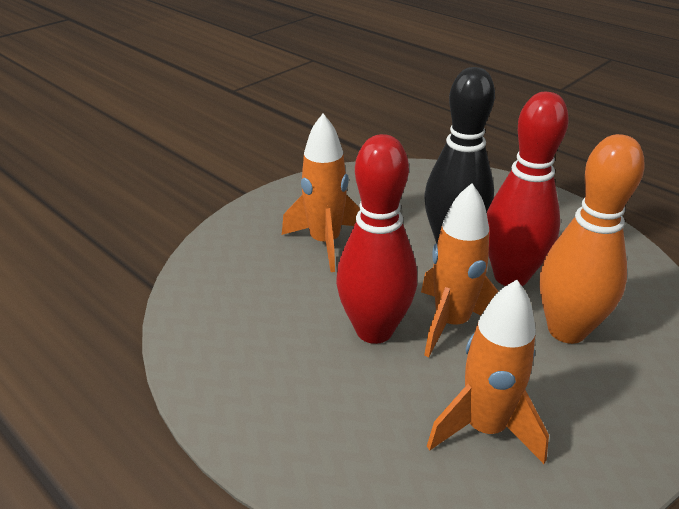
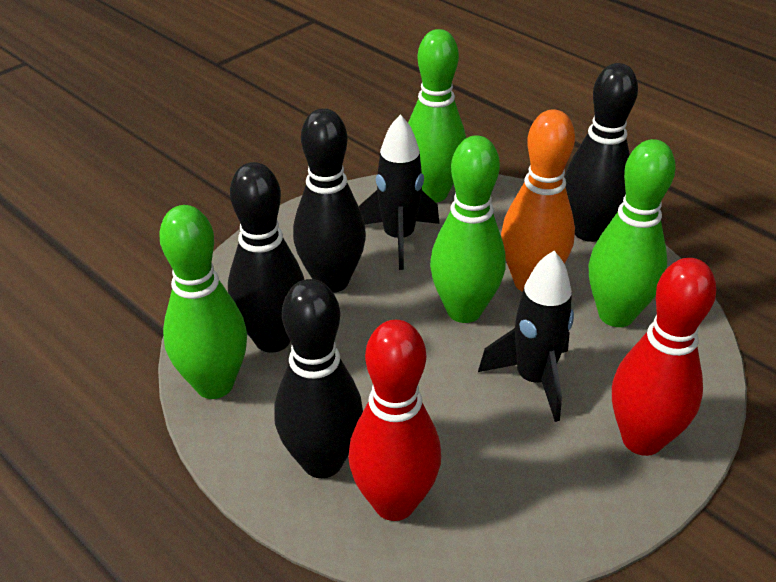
black bowling pin: [424,67,495,243] = 1 -> [228,162,304,353] [274,279,363,478] [293,108,366,293] [564,63,638,242] = 4
black rocket: none = 0 -> [359,114,439,270] [478,251,574,422] = 2
green bowling pin: none = 0 -> [159,205,247,399] [408,29,466,203] [430,135,506,323] [589,139,676,327] = 4
orange rocket: [282,114,360,272] [421,183,499,357] [427,280,549,464] = 3 -> none = 0

